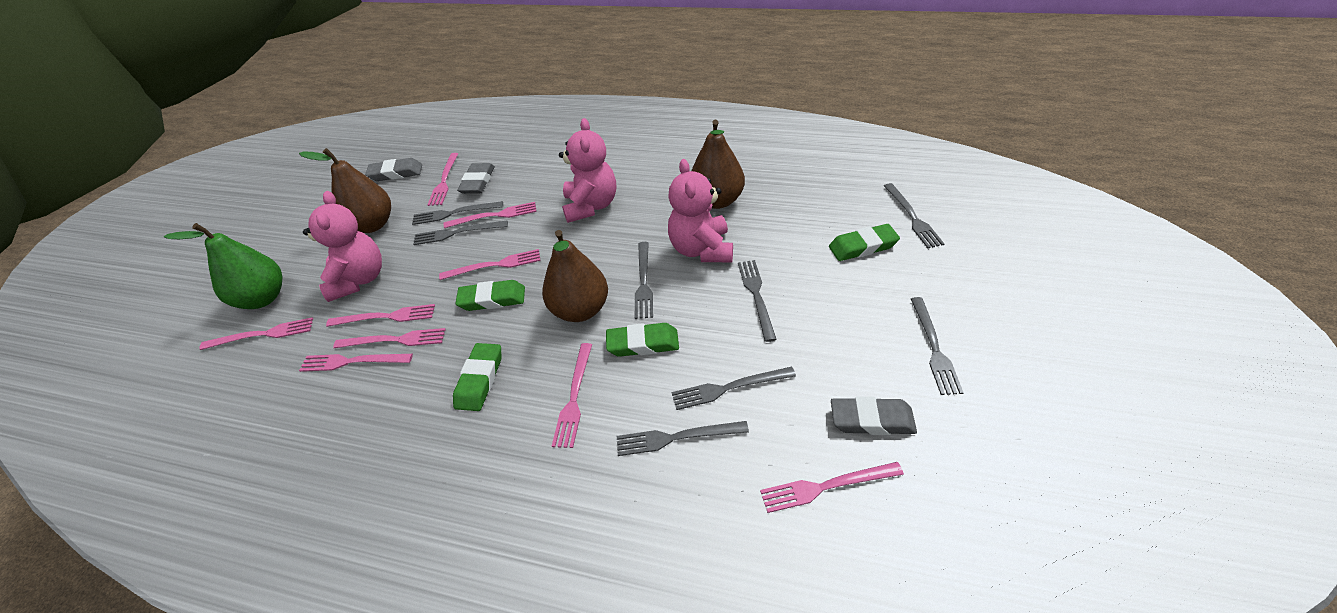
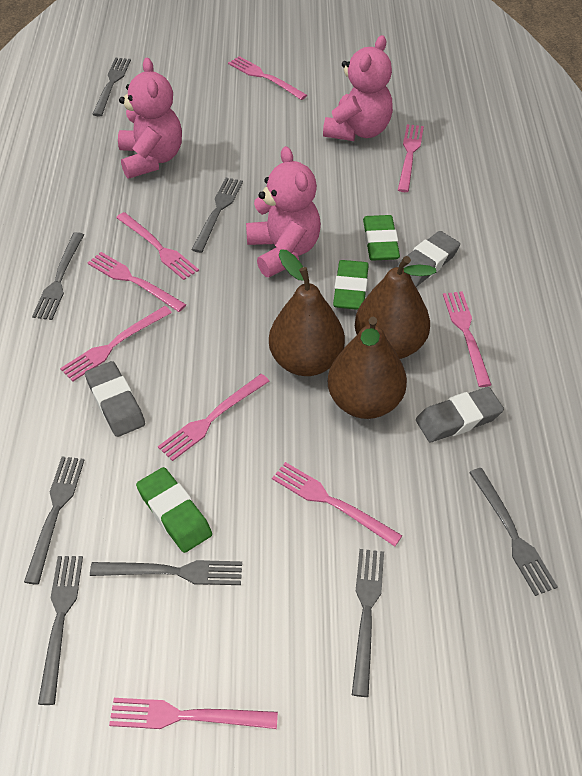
green eraser: [453,343,501,411] [456,280,525,311] [606,323,679,357] [829,224,900,261] = 4 -> [136,467,212,553] [333,260,369,310] [363,215,400,261] = 3
green pear: [164,223,282,309] = 1 -> none = 0

